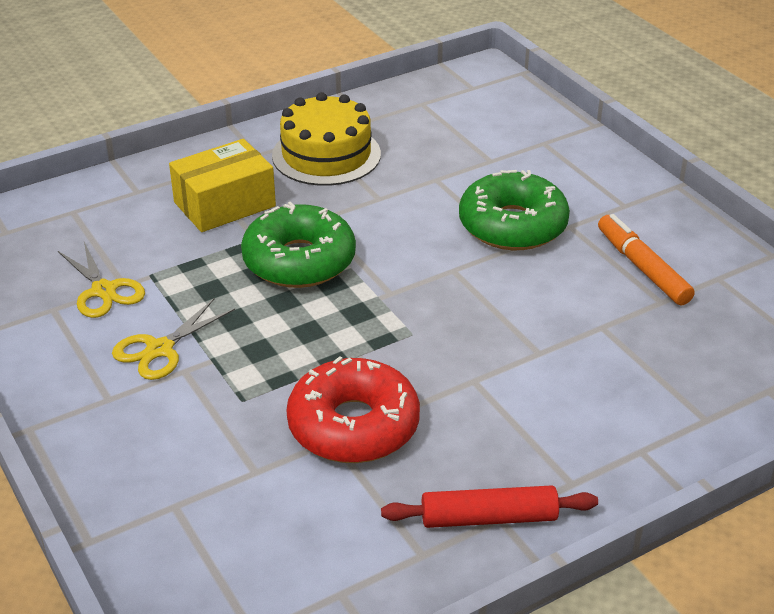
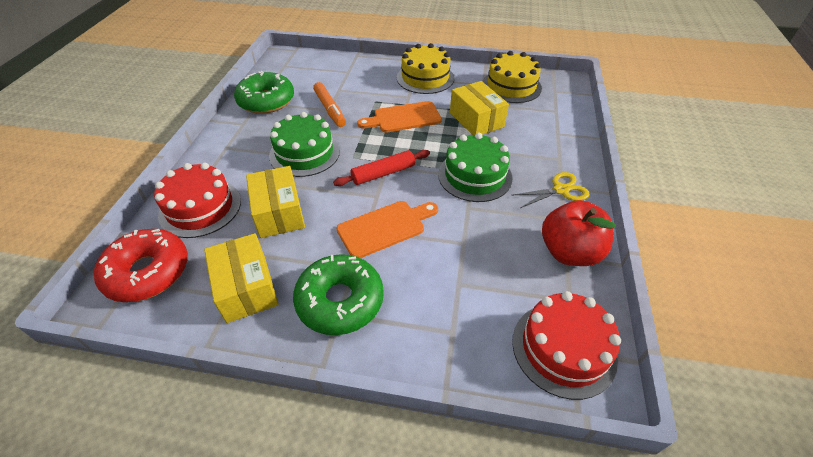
green cake: none = 0 -> [269,112,340,177] [438,133,512,202] = 2
orange cutting board: none = 0 -> [337,201,438,258] [357,101,442,133] = 2
red apple: none = 0 -> [542,200,616,266] = 1
red cake: none = 0 -> [154,163,241,238] [512,291,621,400] = 2
yellow box: [169,139,276,232] = 1 -> [204,233,278,323] [246,166,305,238] [450,81,509,135] = 3
yellow cake: [272,92,381,186] = 1 -> [397,43,454,94] [482,51,542,103] = 2
yellow scissors: [58,242,145,318] [112,299,235,380] = 2 -> [513,172,590,208] = 1

